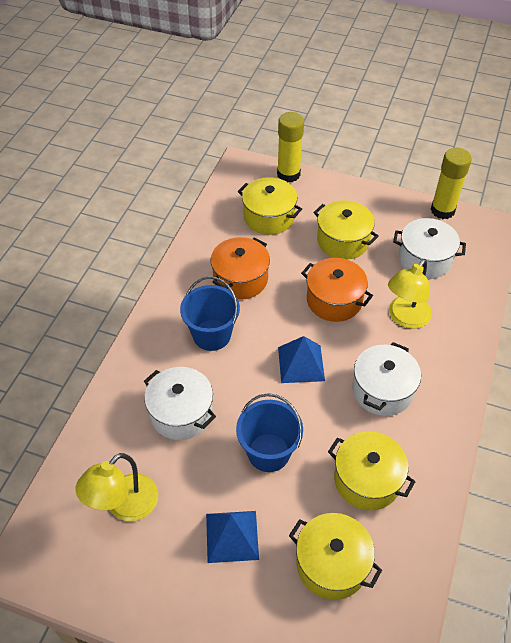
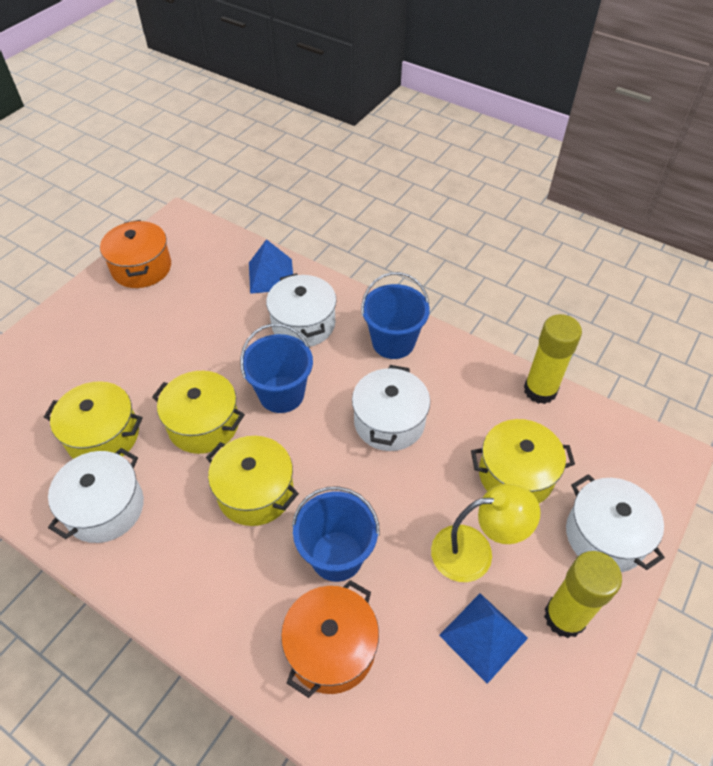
blue bucket: [180,276,240,351] [236,393,303,472] = 2 -> [240,324,313,413] [292,486,380,582] [361,272,430,359] = 3
white pot: [144,367,216,440] [352,342,421,416] [393,218,466,279] = 3 -> [48,448,144,543] [266,273,336,347] [352,365,430,451] [566,474,665,572] = 4
yellow lamp: [76,453,158,521] [388,259,432,329] = 2 -> [431,484,540,582] = 1

